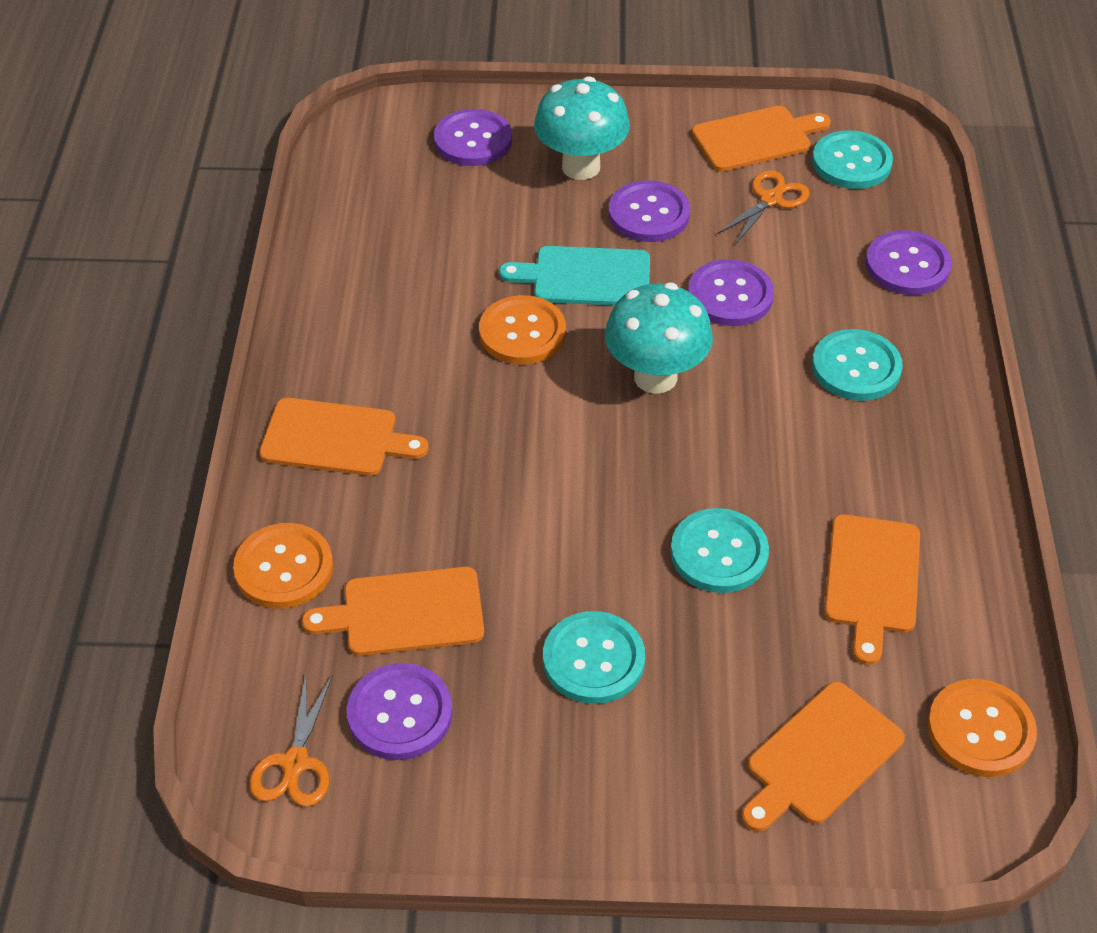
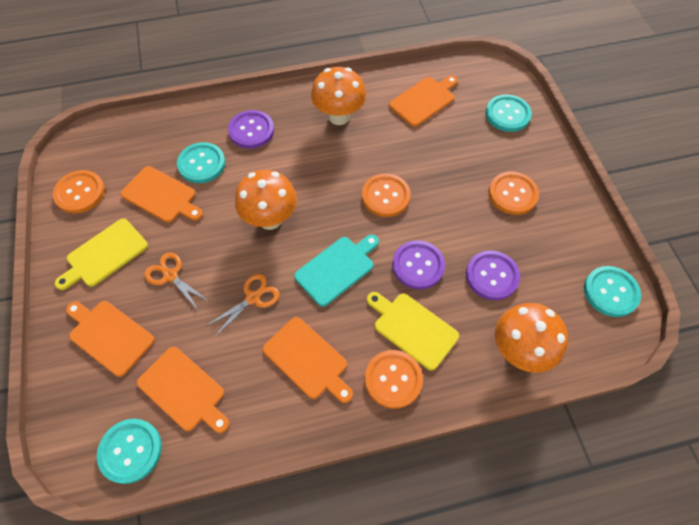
orange button: [233,523,333,609] [479,295,566,365] [927,679,1037,777] = 3 -> [53,170,105,213] [362,173,411,217] [365,350,423,409] [489,172,539,215] = 4
orange mushroom: none = 0 -> [235,170,297,230] [311,67,366,125] [495,303,568,373] = 3
purple button: [347,663,453,760] [434,109,512,166] [608,180,690,242] [688,259,774,326] [865,230,952,295] = 5 -> [228,110,274,149] [392,240,445,289] [466,250,520,300] = 3
turquoise mushroom: [534,76,630,180] [605,283,713,393] = 2 -> none = 0
yellow cutting board: none = 0 -> [55,218,148,290] [367,292,459,370] = 2

